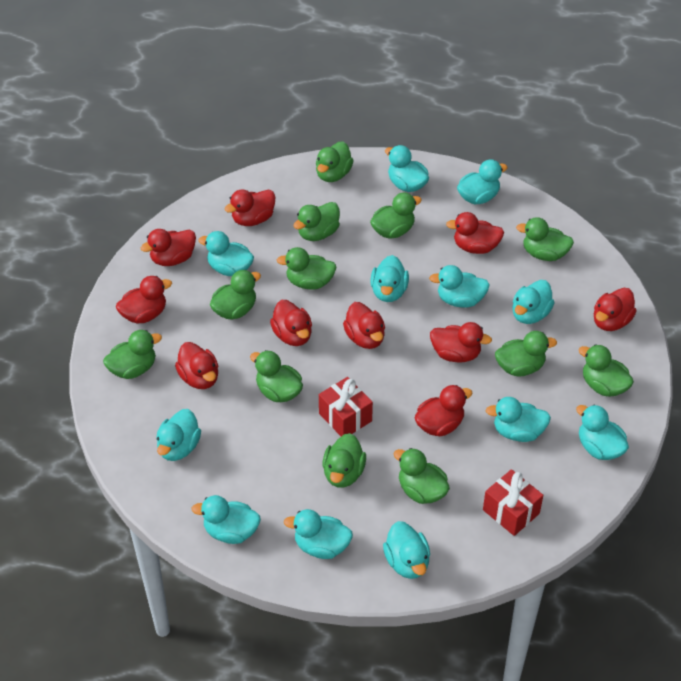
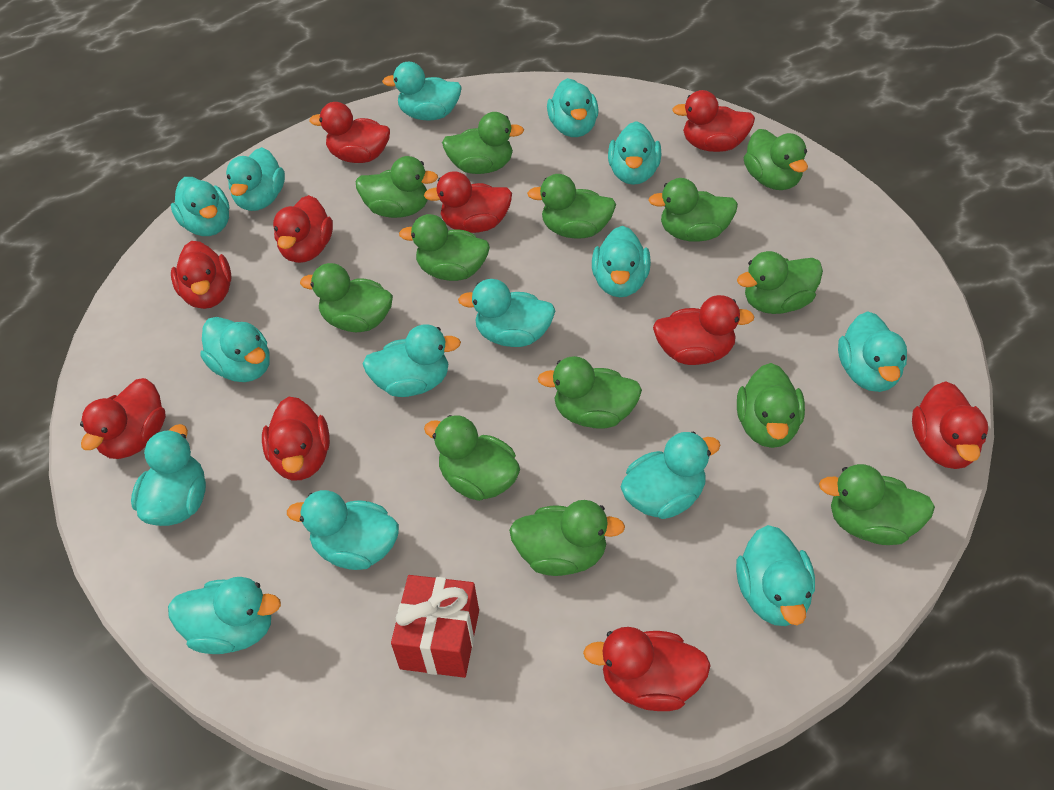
green duck: [103,330,162,379] [210,270,261,320] [250,350,303,402] [277,247,337,289] [294,202,340,241] [316,141,354,182] [323,433,366,488] [370,192,422,239] [394,448,450,504] [495,331,557,377] [516,217,574,261] [579,344,634,397] = 12 -> [300,263,393,332] [356,156,438,218] [399,214,490,281] [424,415,520,501] [442,112,524,174] [509,500,625,576] [527,174,616,239] [537,356,642,429] [648,178,738,242] [737,251,823,314] [737,363,805,448] [744,129,808,190] [819,464,935,545] = 13
red gift: [319,377,373,436] [483,469,543,536] = 2 -> [391,575,479,678] = 1
turquoise duck: [156,409,201,461] [191,495,261,544] [198,231,254,276] [284,509,353,559] [370,255,409,302] [383,521,430,579] [385,145,429,192] [429,265,490,307] [457,159,508,204] [485,397,551,442] [512,280,555,324] [576,405,629,460] = 12 -> [131,424,206,526] [168,577,281,654] [171,177,229,236] [200,317,270,382] [226,147,285,211] [287,490,399,570] [363,324,461,397] [382,62,462,121] [458,279,555,347] [547,78,599,137] [592,226,651,297] [608,121,662,185] [621,432,721,519] [736,525,815,626] [838,311,907,392] = 15

